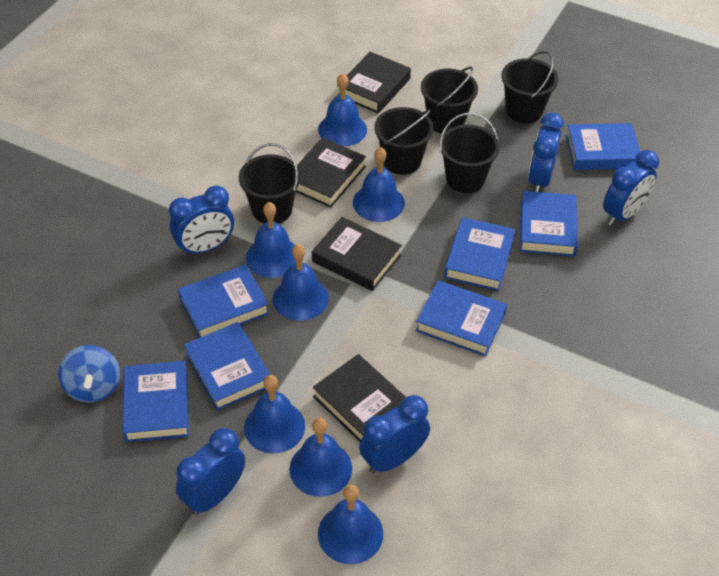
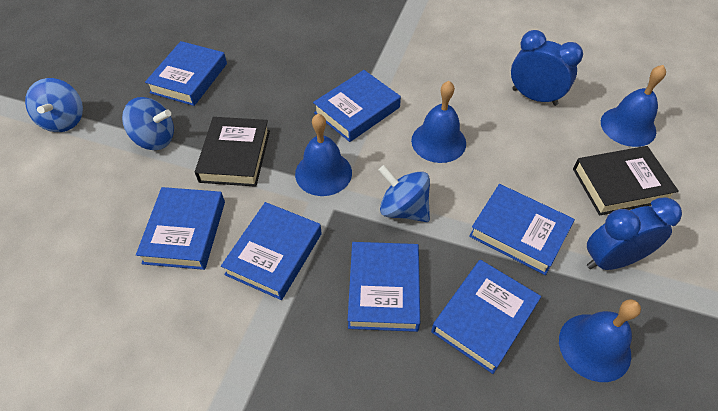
black book: [296,138,366,208] [312,217,402,291] [313,354,405,442] [337,52,411,113] = 4 -> [195,117,270,187] [573,146,679,215] = 2
black bucket: [239,143,301,224] [374,107,434,175] [421,66,478,134] [439,113,500,193] [501,51,558,123] = 5 -> none = 0
blue bell: [244,375,305,454] [246,202,296,278] [273,244,329,321] [289,418,352,497] [318,73,367,147] [318,484,383,564] [353,147,405,222] = 7 -> [295,114,352,196] [411,81,466,163] [559,299,641,382] [601,65,666,147] = 4
blue clock: [169,185,234,256] [176,428,245,515] [359,395,430,474] [528,113,564,192] [603,150,659,226] = 5 -> [511,30,583,106] [587,197,682,270] = 2
blue spinning top: [58,345,120,403] = 1 -> [25,78,83,132] [122,97,174,150] [378,165,430,222] = 3

